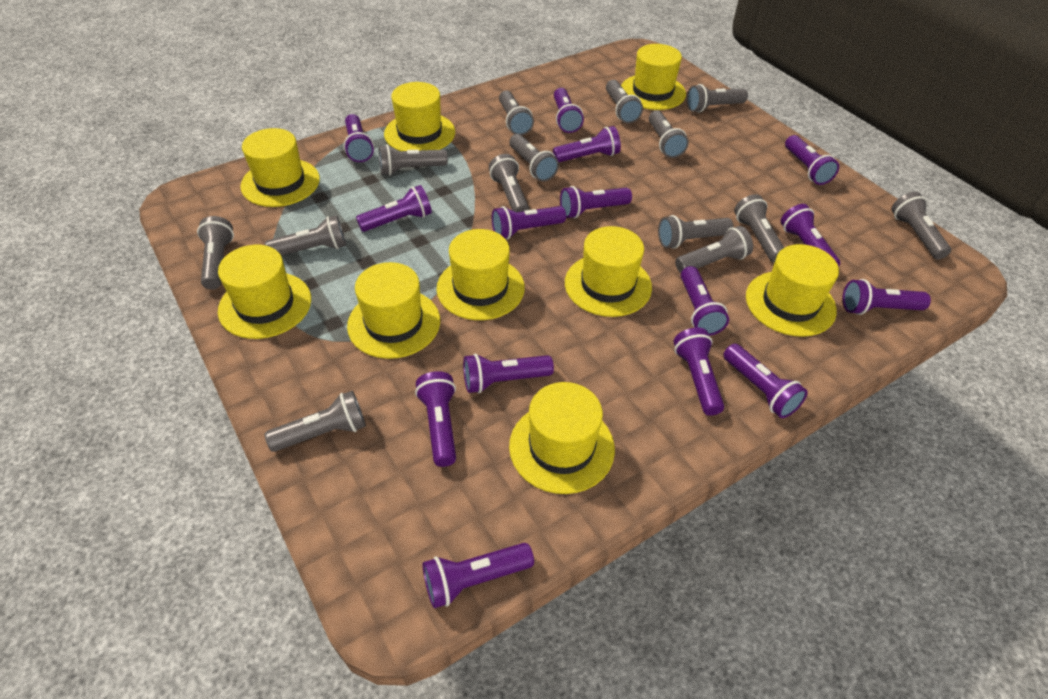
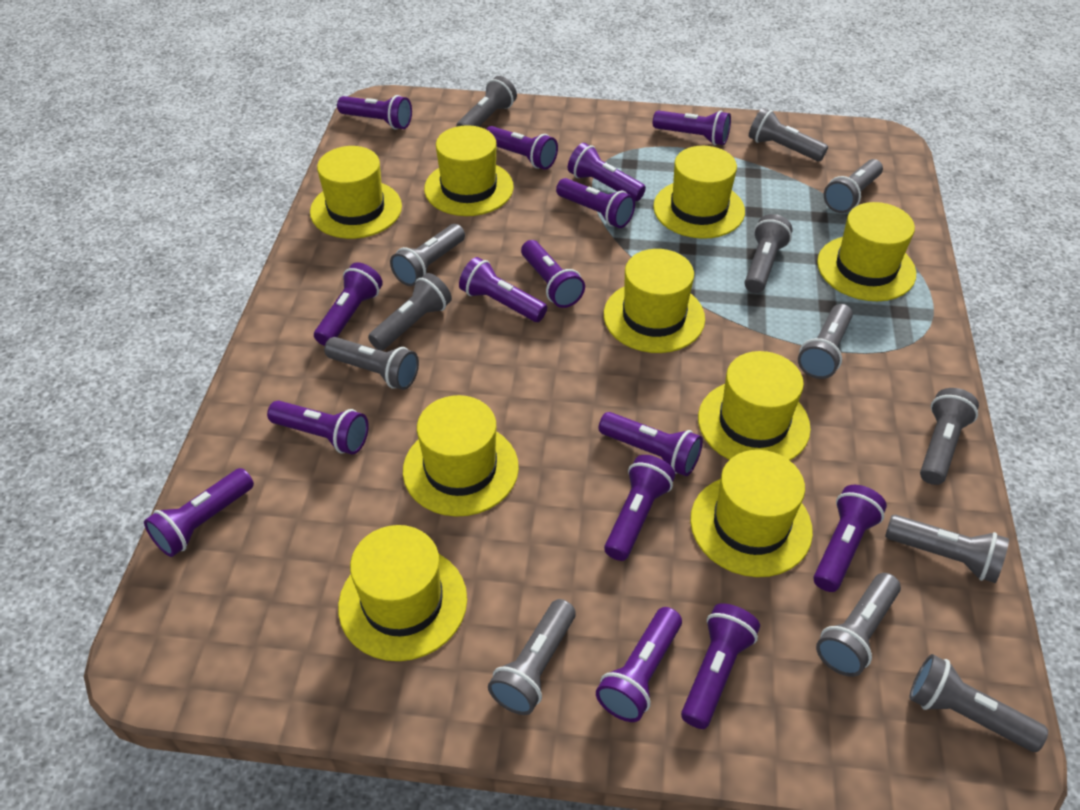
grey flashlight: [197,216,234,290] [265,215,346,256] [265,391,366,452] [379,144,448,176] [489,154,529,212] [499,91,534,135] [510,134,559,181] [606,80,643,123] [649,110,689,158] [658,215,734,249] [675,226,753,273] [687,84,748,113] [734,194,784,263] [891,192,951,259] = 14 -> [324,337,419,390] [368,273,452,350] [390,224,465,286] [456,76,517,127] [488,599,576,715] [744,214,793,293] [749,108,828,161] [798,304,853,379] [816,573,901,677] [824,159,883,213] [885,515,1009,583] [909,654,1048,752] [920,388,979,485] = 13

